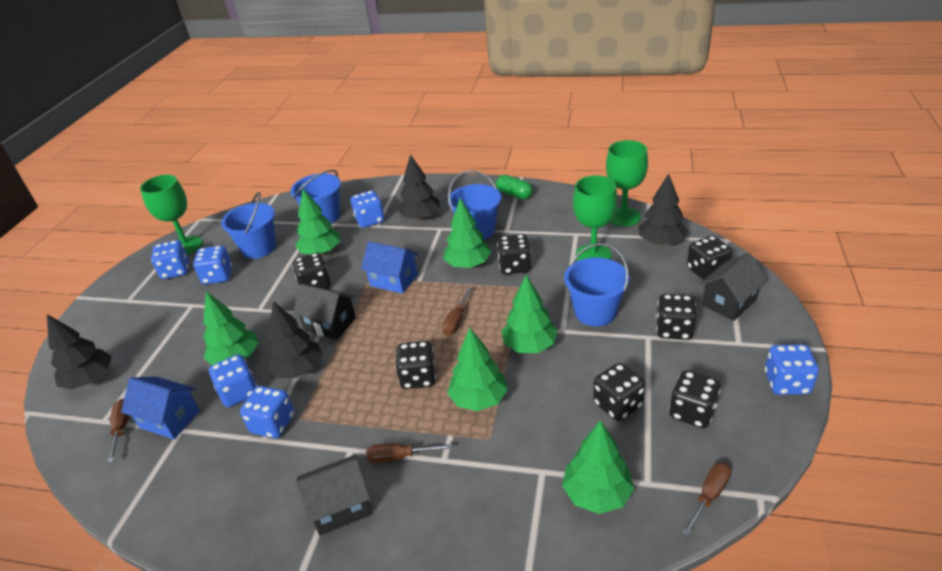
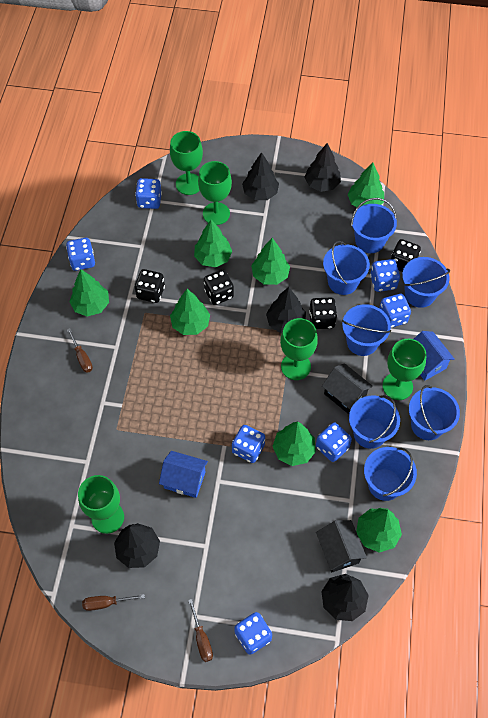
black dice: [293,253,331,289] [395,341,436,389] [497,234,531,274] [593,363,645,421] [656,294,696,340] [669,370,721,428] [687,236,732,280] = 7 -> [135,269,165,303] [204,270,234,305] [309,298,337,329] [391,239,421,272] = 4
black house: [293,284,356,340] [296,455,372,536] [700,253,767,321] = 3 -> [316,520,367,572] [322,363,373,414] = 2
black tree: [47,314,112,390] [266,301,323,378] [397,154,440,220] [638,174,688,246] = 4 -> [114,523,160,568] [242,152,279,200] [266,287,306,333] [304,143,341,192] [321,574,369,621] = 5
blue bucket: [221,192,276,259] [291,170,341,223] [448,170,501,240] [564,243,630,326] = 4 -> [323,241,370,295] [342,304,391,356] [349,395,400,449] [351,198,397,253] [364,447,417,501] [402,257,450,308] [409,385,460,440] = 7
blue dice: [151,240,189,279] [193,245,232,284] [209,354,257,407] [240,386,294,438] [351,190,385,228] [765,344,819,395] = 6 -> [66,238,95,271] [135,178,162,209] [232,425,265,463] [234,612,272,655] [316,423,352,462] [370,259,400,292] [379,294,411,328] = 7
brown screwdriver: [108,399,130,463] [366,443,451,463] [442,287,472,335] [682,462,731,536] = 4 -> [67,328,93,373] [82,594,145,611] [188,599,213,662] = 3
green capsule: [496,175,533,200] = 1 -> none = 0
green goblet: [140,175,202,254] [573,175,618,261] [606,140,648,227] = 3 -> [78,475,124,534] [170,131,203,195] [198,161,232,225] [280,318,318,380] [382,339,427,400] = 5
green tree: [203,291,259,365] [296,189,340,255] [443,198,491,268] [447,328,508,411] [501,275,558,353] [562,420,634,514] = 6 -> [69,269,109,317] [170,289,210,335] [194,220,232,267] [251,238,290,285] [273,422,316,466] [347,163,384,207] [356,508,402,553] = 7

